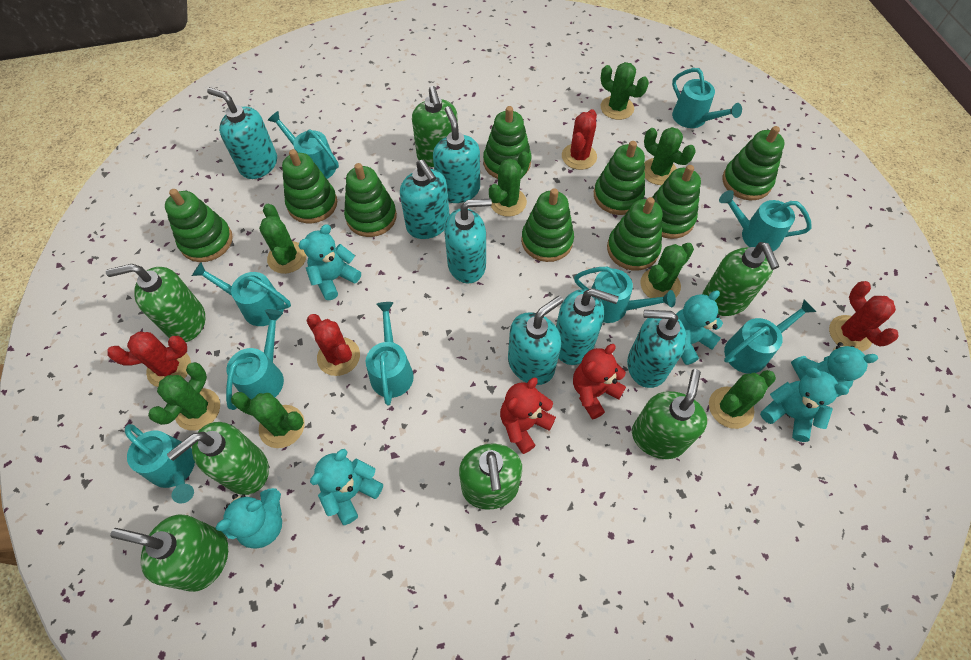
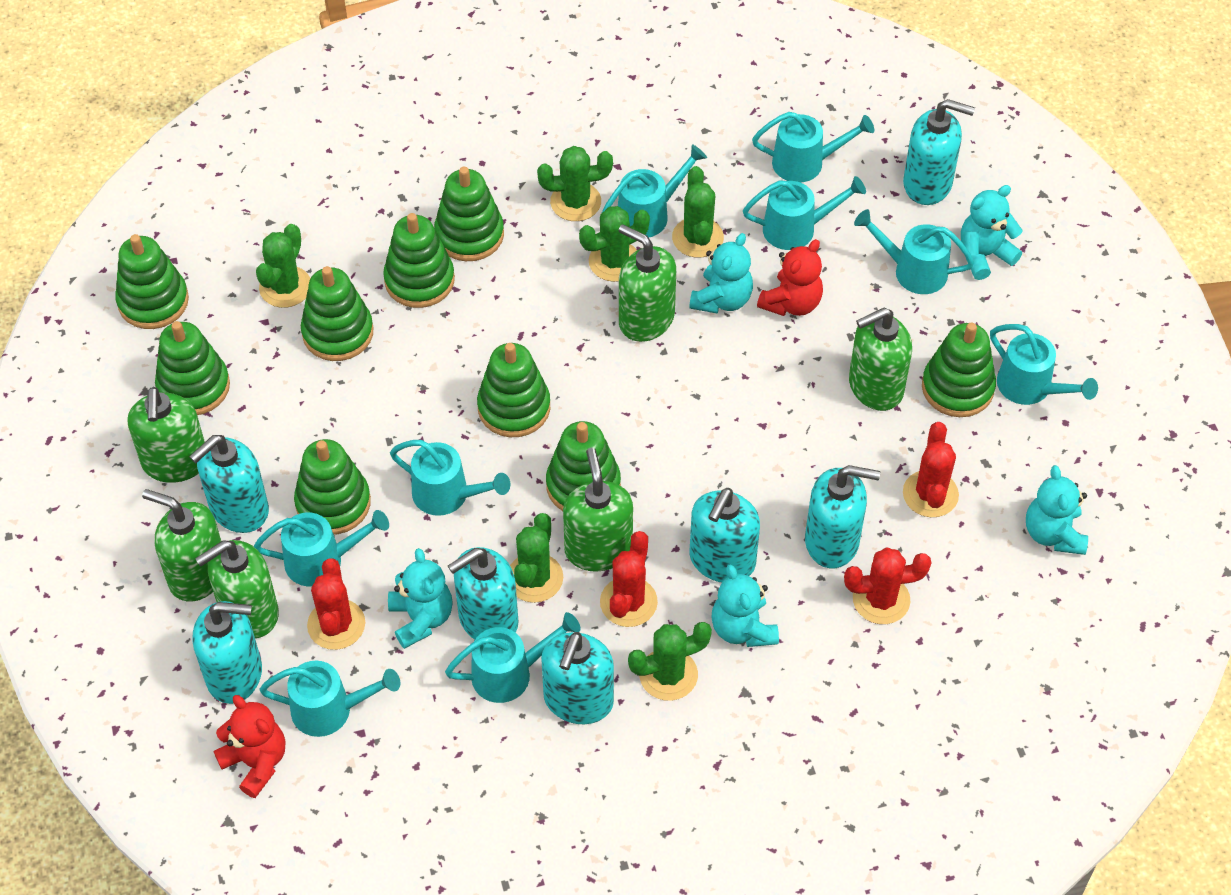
green cactus: [148,362,220,431] [231,392,305,448] [259,204,307,274] [489,151,530,217] [601,62,649,120] [640,243,694,298] [644,127,695,185] [709,370,776,429] = 8 -> [256,224,311,308] [510,513,563,603] [537,146,613,221] [579,206,650,282] [628,622,712,701] [672,166,724,258] = 6
green soap dispenser: [106,264,205,342] [110,515,228,592] [167,422,269,495] [412,86,458,167] [459,443,522,510] [632,369,707,459] [702,242,780,316] = 7 -> [128,387,205,483] [142,489,221,602] [195,540,279,638] [563,448,633,572] [619,224,676,342] [849,308,912,411] = 6
turquoise teddy bear: [215,488,282,549] [299,224,361,300] [310,449,383,525] [676,290,723,365] [760,368,849,442] [791,342,878,397] = 6 -> [388,548,453,649] [689,233,753,313] [711,564,779,647] [961,185,1022,280] [1026,465,1088,555] = 5

